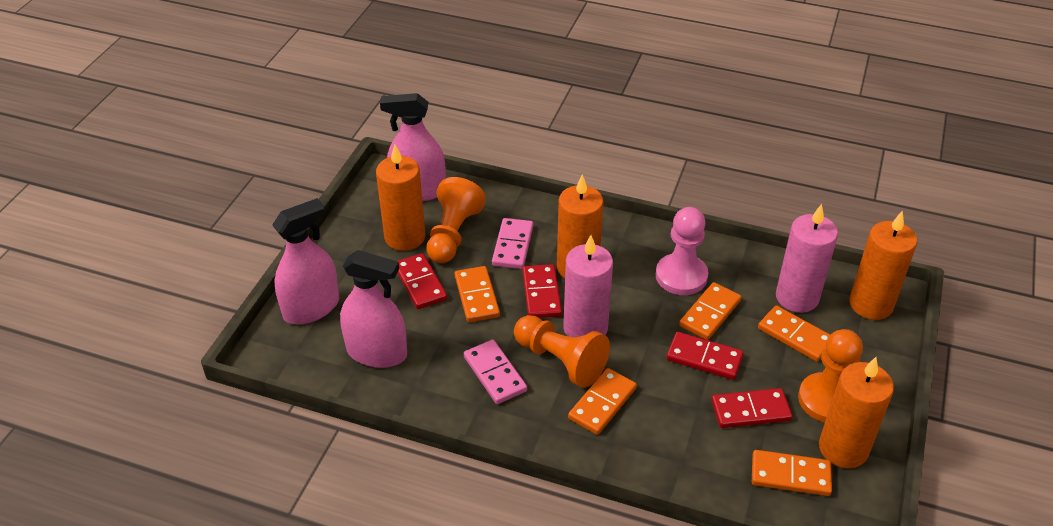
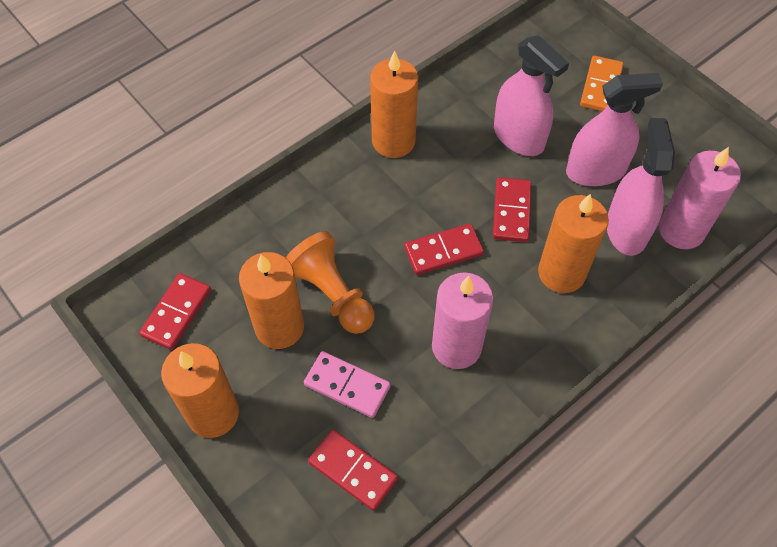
orange domino: [455,266,500,322] [568,368,637,435] [679,282,741,340] [752,450,832,496] [758,305,830,361] = 5 -> [580,56,624,111] = 1
orange pawn: [426,177,486,263] [514,315,610,388] [798,329,863,422] = 3 -> [286,231,374,334] = 1
pink domino: [464,340,527,404] [492,218,533,269] = 2 -> [304,351,391,418] = 1
pink pawn: [656,207,708,295] = 1 -> none = 0

